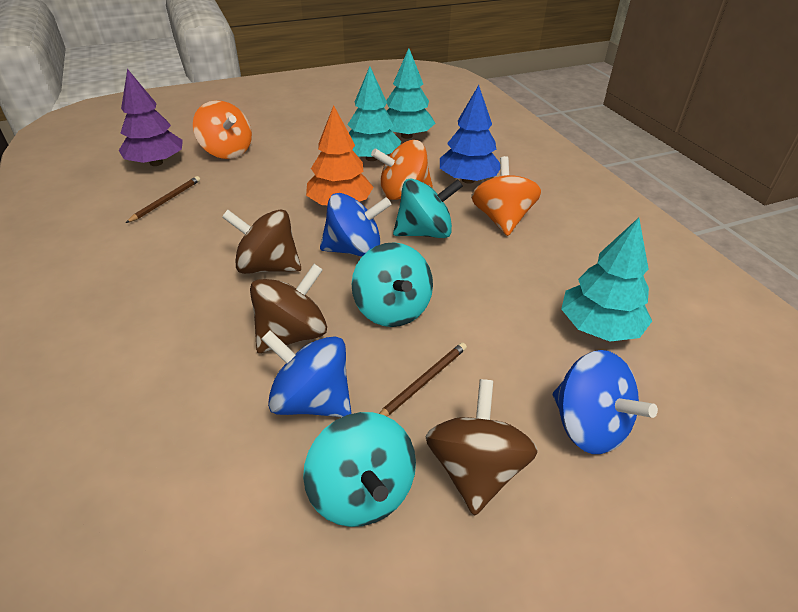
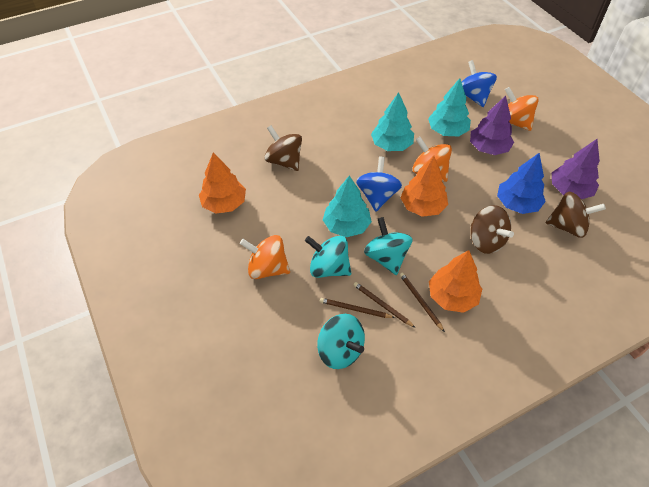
blue spinning top: [261,330,351,417] [320,193,391,257] [553,350,658,454] = 3 -> [356,157,402,212] [462,60,497,107] = 2
brown pencil: [126,176,200,223] [379,342,467,416] = 2 -> [320,298,395,318] [353,282,415,328] [400,273,445,332] = 3
orange tree: [306,105,373,205] = 1 -> [199,153,246,214] [401,156,448,217] [429,250,482,313] = 3
purple tree: [119,69,183,166] = 1 -> [470,95,514,155] [552,139,600,199] = 2

